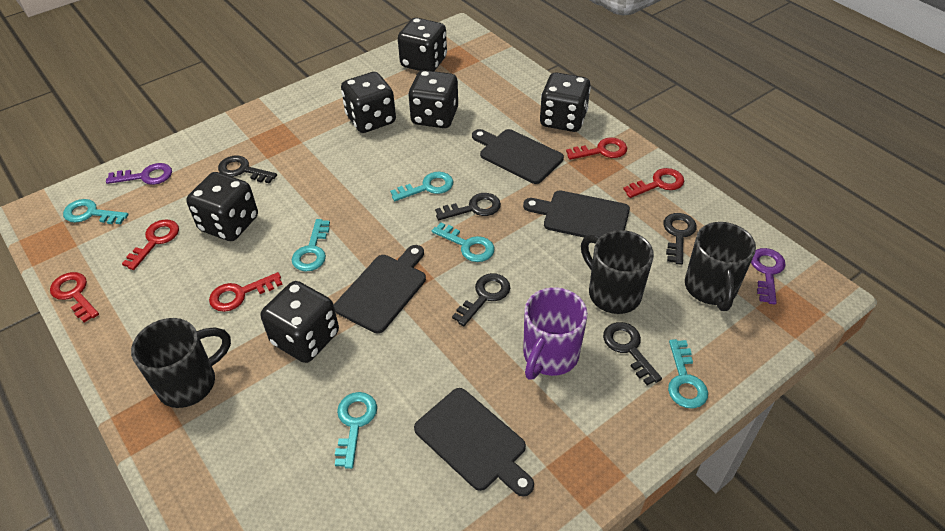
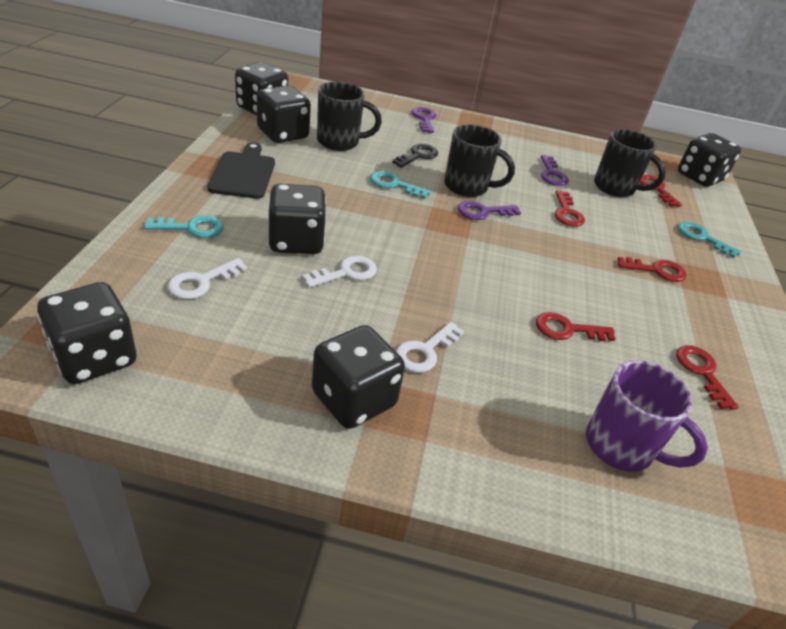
black cutting board: [334,245,426,333] [414,388,534,497] [472,129,564,184] [523,190,630,237] = 4 -> [208,142,275,199] = 1
black key: [218,156,277,184] [435,193,501,220] [452,273,510,326] [603,322,662,385] [663,213,697,265] = 5 -> [392,144,438,168] = 1
purple key: [106,163,172,185] [751,248,786,304] = 2 -> [411,107,436,133] [458,201,521,220] [541,155,569,186] = 3
turquoise key: [63,199,128,224] [292,219,330,272] [335,392,377,469] [390,172,453,201] [432,223,494,262] [668,339,708,409] = 6 -> [144,216,224,238] [370,171,431,199] [678,222,741,258] = 3
white key: none = 0 -> [168,258,247,299] [303,256,377,288] [396,322,464,373] = 3

